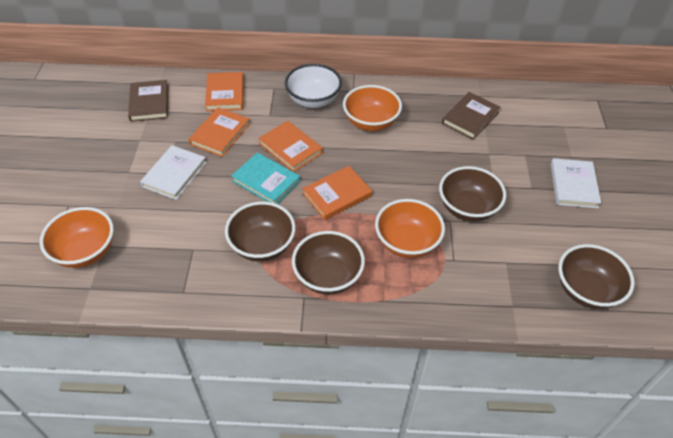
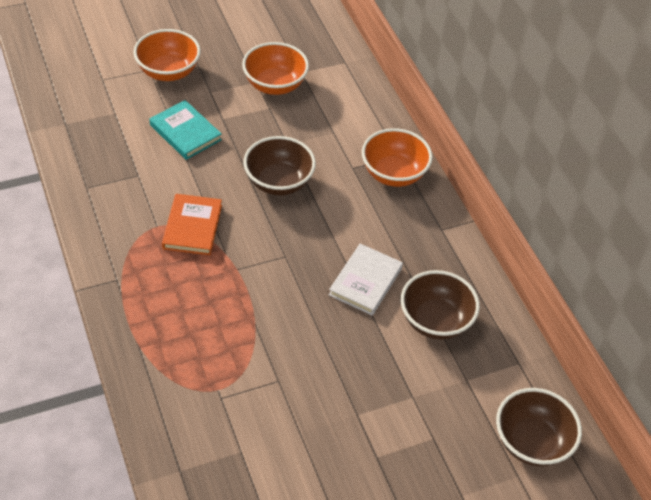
brown book: [128,80,168,122] [442,92,501,140] = 2 -> none = 0
brown bowl: [225,202,295,262] [292,231,365,294] [439,166,506,222] [559,244,635,309] = 4 -> [243,136,316,195] [401,270,480,339] [496,388,582,466] = 3
orange book: [189,107,250,157] [205,72,244,111] [258,121,323,172] [302,166,372,220] = 4 -> [162,194,222,255] = 1
white book: [140,145,206,200] [551,158,601,208] = 2 -> [329,244,403,316] = 1
white bowl: [285,64,342,108] = 1 -> none = 0

